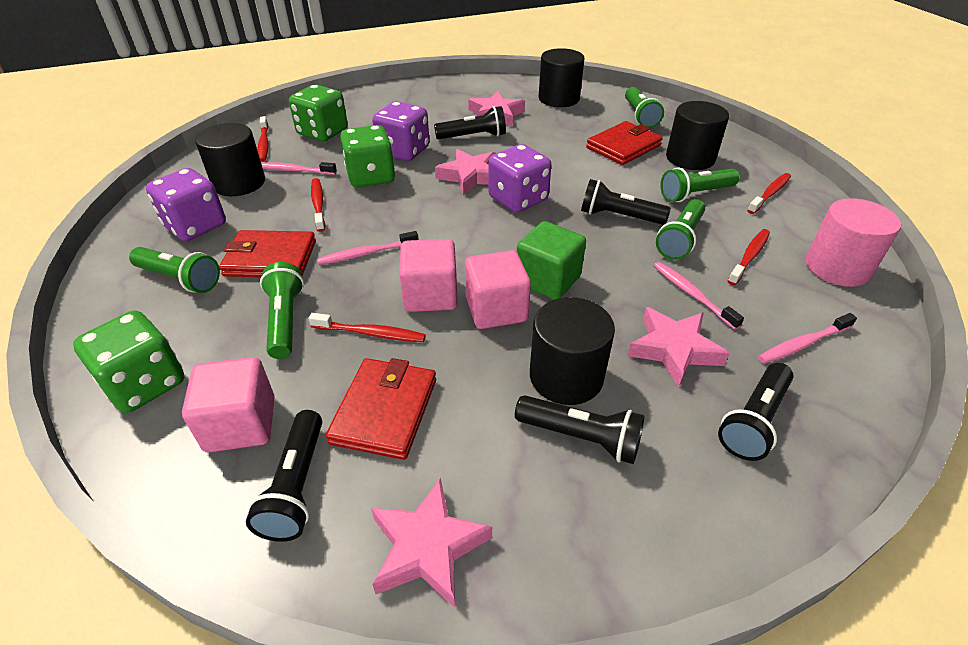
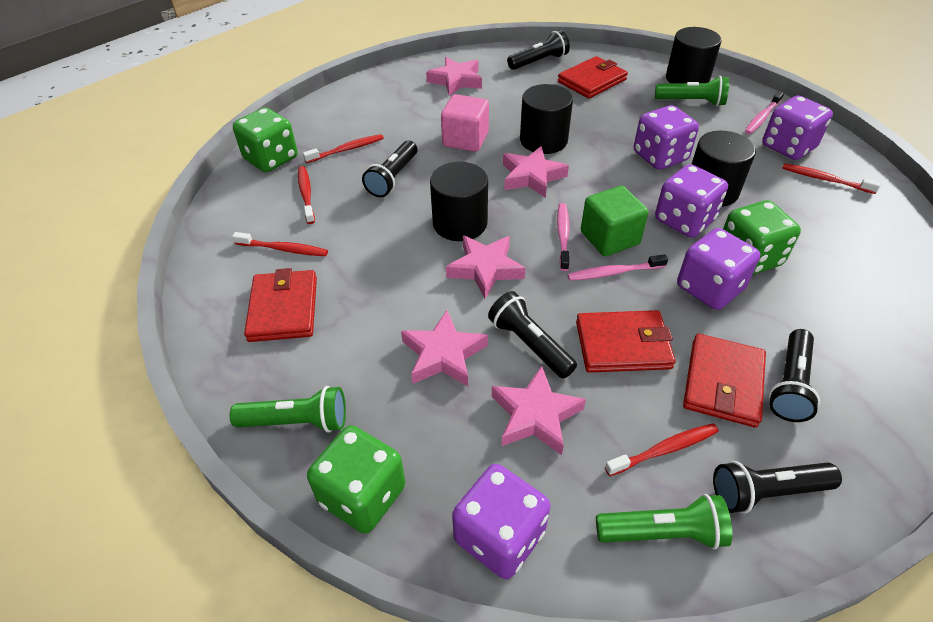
green flashlight: [129,247,220,293] [260,262,304,359] [625,87,664,128] [656,199,705,260] [660,167,740,202] = 5 -> [230,386,346,433] [596,494,732,549] [655,76,729,106] = 3
pink cube: [182,357,275,453] [399,239,458,312] [465,250,531,329] = 3 -> [441,94,489,152] = 1
pink cylinder: [806,198,901,287] = 1 -> none = 0
pink star: [371,478,492,608] [435,149,495,195] [468,91,525,127] [627,307,730,387] = 4 -> [401,310,488,386] [426,57,482,96] [446,235,526,299] [492,366,586,455] [503,146,569,198] = 5
pink toothbrush: [261,162,337,175] [317,231,419,265] [654,262,744,330] [758,313,857,364] = 4 -> [557,203,569,271] [567,254,668,281] [745,91,784,134] = 3
purple dice: [146,168,226,241] [372,101,429,161] [488,144,551,213] = 3 -> [452,464,551,579] [634,105,699,170] [655,164,728,238] [677,228,761,310] [762,96,833,160] = 5
red wallet: [219,230,316,277] [326,358,436,460] [586,121,663,165] = 3 -> [244,268,317,342] [558,56,628,99] [576,310,675,373] [683,334,766,428] = 4

